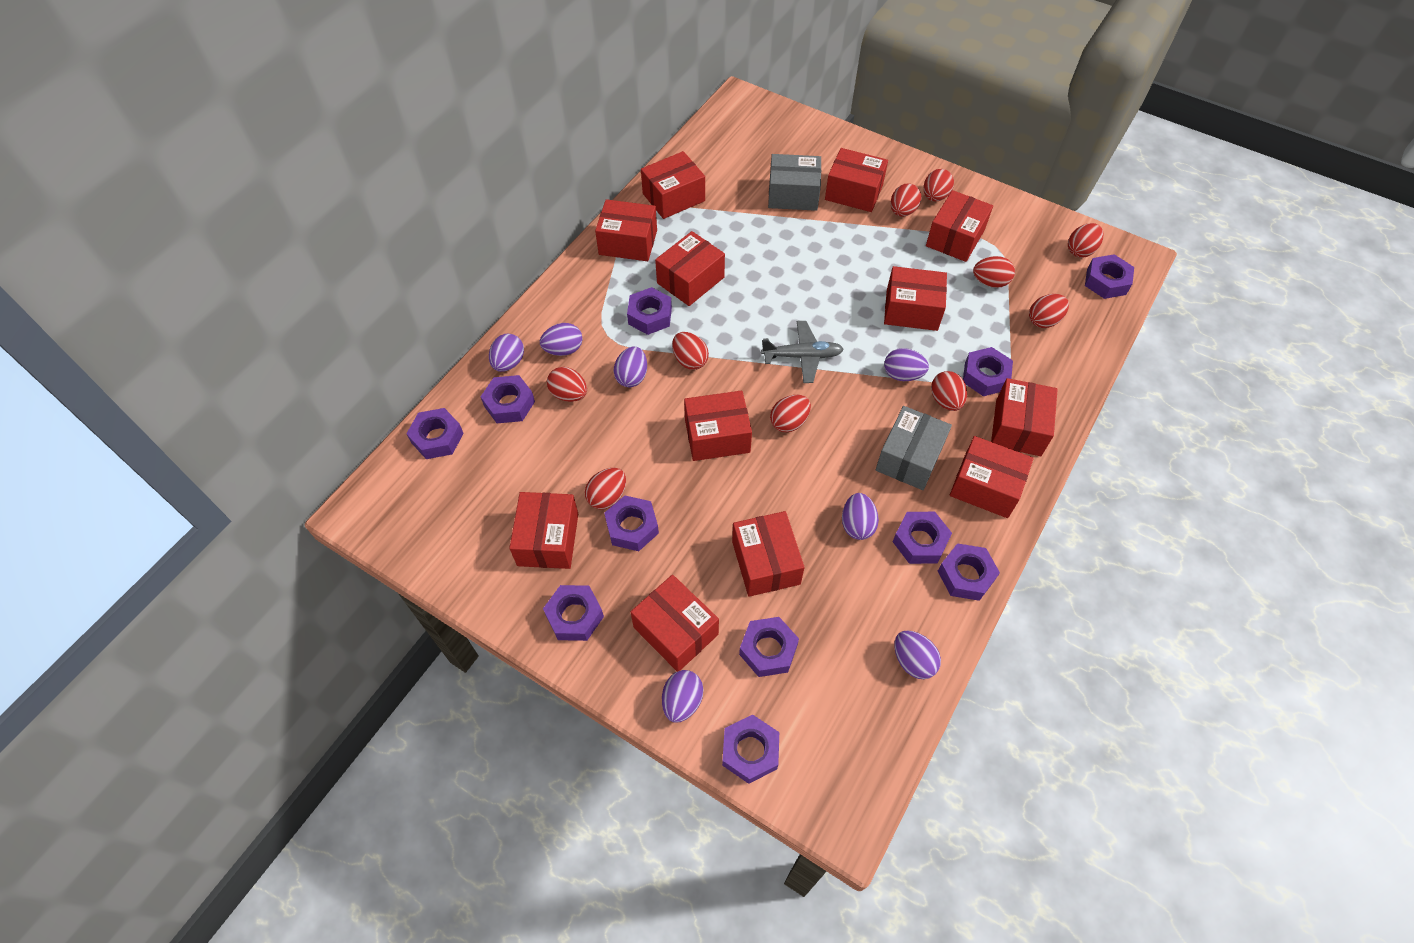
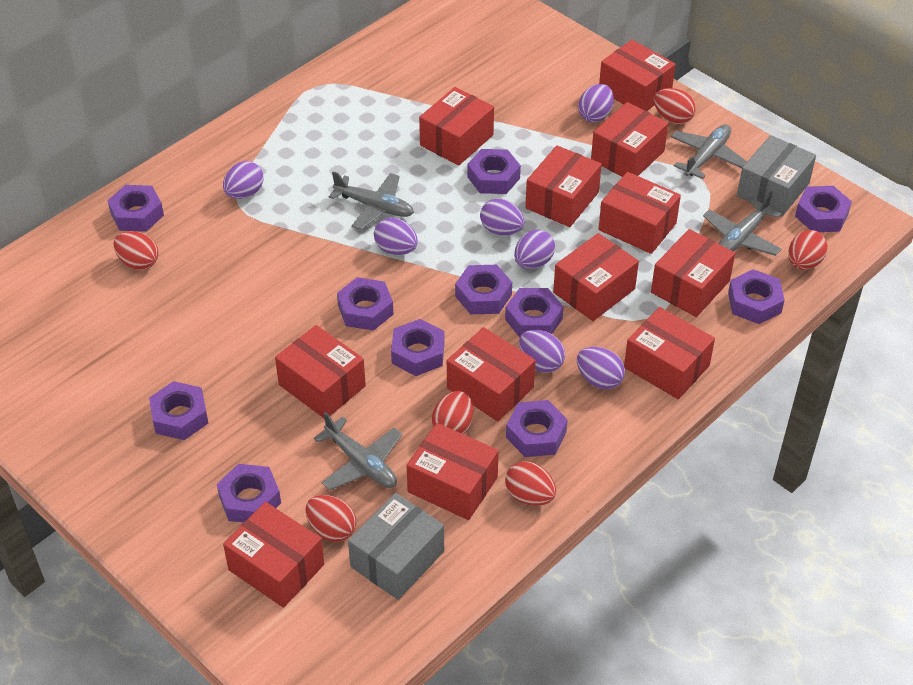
grey plane: [761,321,844,383] = 1 -> [314,412,402,490] [329,172,414,230] [671,124,747,179] [703,191,782,256] = 4
red egg: [547,367,587,402] [585,468,626,509] [672,332,709,370] [770,395,811,433] [891,184,922,216] [924,169,954,201] [931,371,967,411] [973,256,1015,288] [1029,294,1069,328] [1068,223,1104,258] = 10 -> [113,231,159,270] [306,495,356,542] [431,391,473,434] [505,461,556,506] [654,88,696,124] [788,230,828,270] = 6

